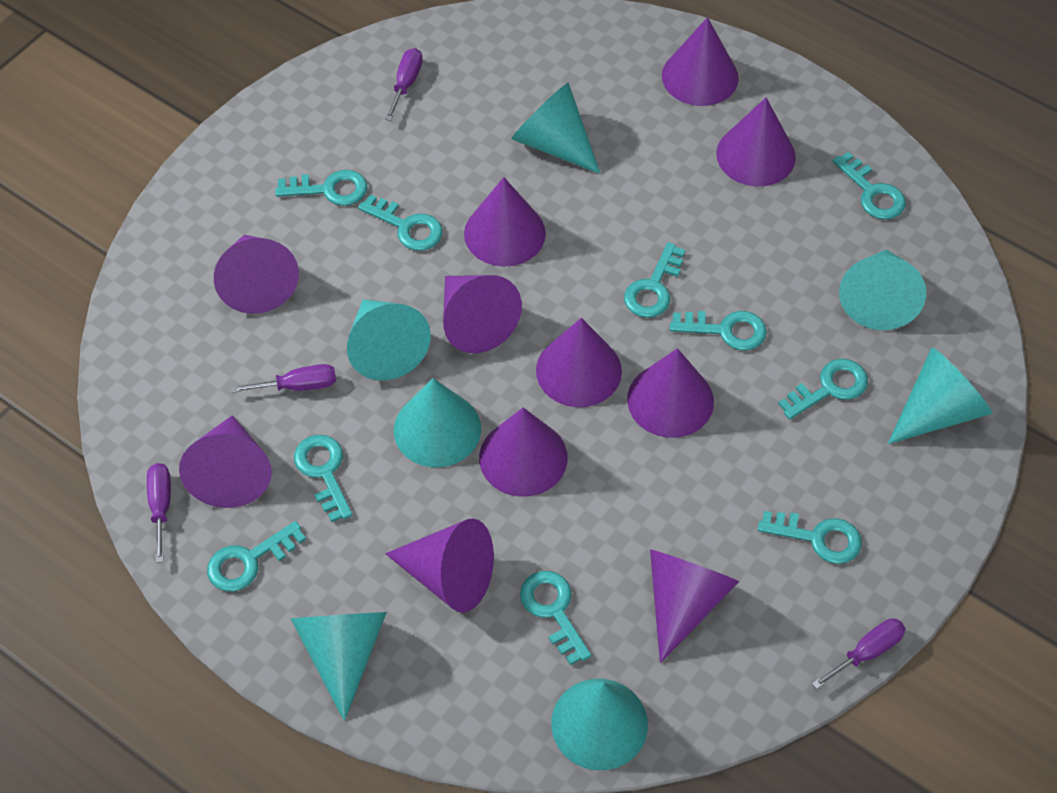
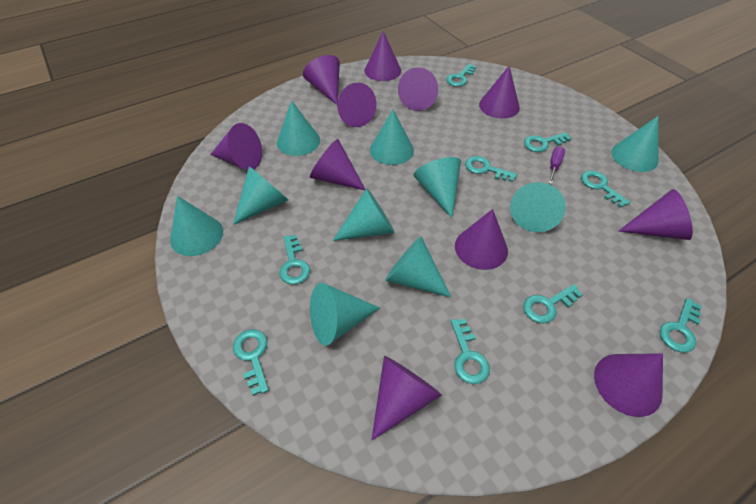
purple screwdriver: [147,463,171,563] [231,364,336,393] [385,48,423,121] [812,618,906,689] = 4 -> [548,146,565,184] = 1
turquoise cone: [290,612,387,721] [347,299,431,381] [394,378,481,467] [511,83,600,174] [551,679,648,770] [839,250,926,330] [888,348,992,444] = 7 -> [170,196,223,256] [233,166,288,225] [277,100,320,156] [310,283,380,346] [333,188,395,241] [370,109,414,165] [385,236,451,297] [414,157,461,218] [510,182,566,232] [611,116,659,172] = 10
turquoise key: [207,521,306,592] [275,170,368,206] [294,435,352,522] [358,194,443,251] [520,571,591,665] [624,242,685,318] [670,311,767,351] [758,511,862,564] [778,359,868,419] [833,152,906,220] = 10 -> [233,329,269,396] [279,235,310,285] [446,64,476,87] [451,319,490,384] [465,156,517,182] [523,284,583,323] [524,132,571,152] [581,170,630,208] [660,298,702,353] = 9

